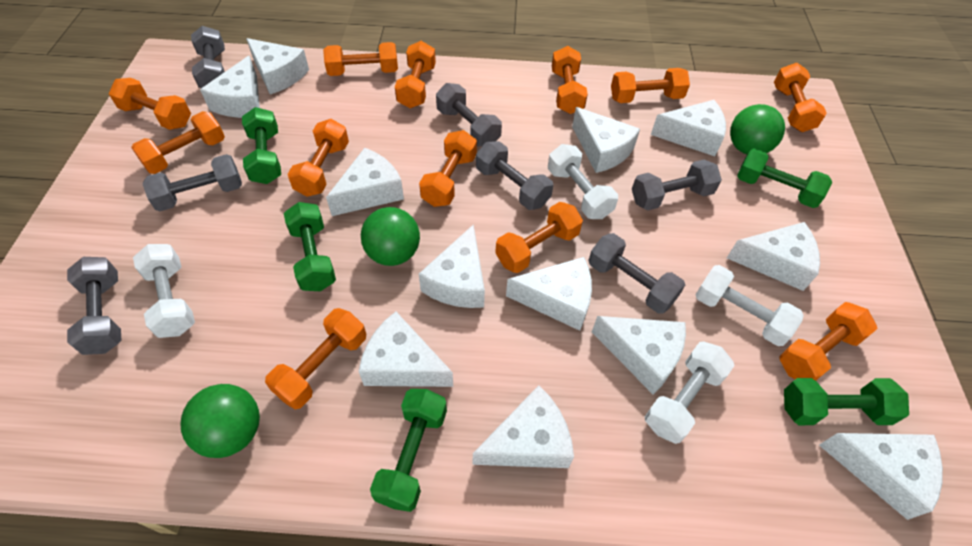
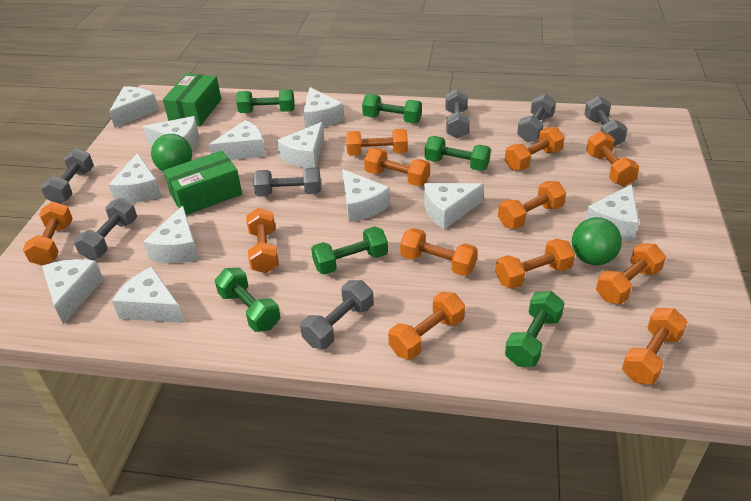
green ball: [180,384,260,458] [361,207,420,266] [730,104,785,155] = 3 -> [151,134,192,172] [572,217,622,265] = 2
green box: none = 0 -> [163,73,221,126] [164,151,242,215] = 2
green dumbbell: [242,107,281,184] [284,202,336,291] [370,389,447,512] [737,148,832,208] [784,378,909,425] = 5 -> [215,268,280,332] [236,89,294,113] [311,226,388,275] [362,94,422,123] [425,136,491,171] [505,291,564,367] = 6
white dumbbell: [133,244,195,338] [548,144,618,219] [645,341,735,444] [696,265,804,346] = 4 -> none = 0

